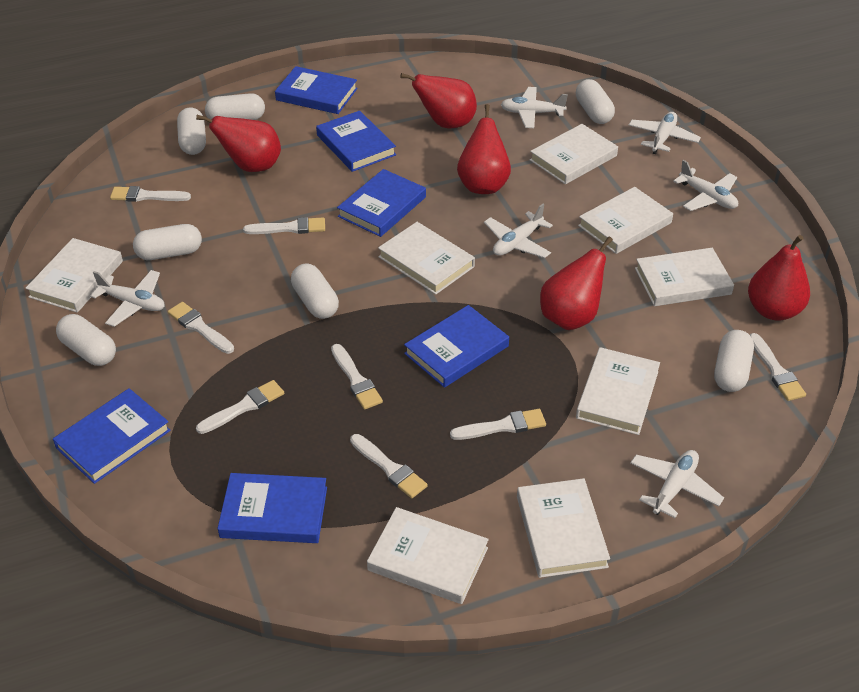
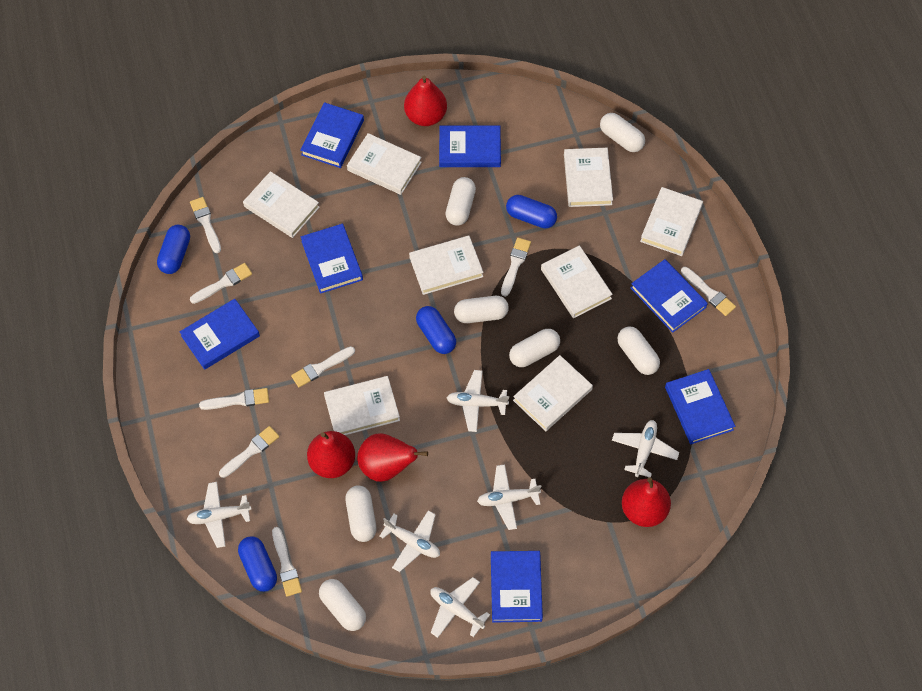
blue book: [53,388,171,484] [217,473,327,543] [275,66,357,114] [316,111,396,172] [337,169,426,237] [404,305,509,388] = 6 -> [180,299,260,370] [300,102,364,168] [301,224,363,294] [439,126,501,167] [491,551,543,622] [631,259,708,333] [665,369,735,444] = 7
blue capsule: none = 0 -> [157,225,190,274] [238,536,277,592] [416,306,456,354] [506,195,557,228] = 4
red pear: [196,115,281,172] [400,73,477,128] [457,104,511,194] [540,237,613,330] [748,235,810,321] = 5 -> [307,431,355,478] [357,433,428,482] [404,75,447,126] [622,477,671,527] = 4

